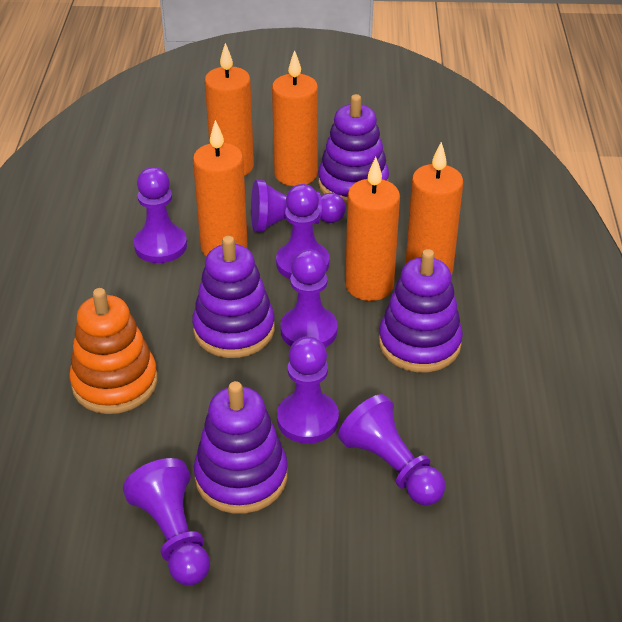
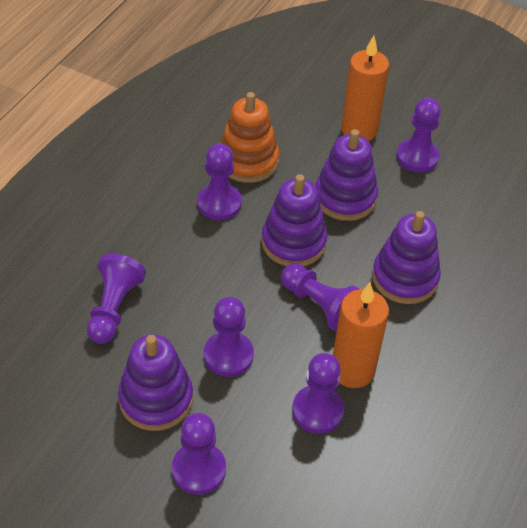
orange candle: [193,120,248,257] [205,43,254,176] [272,50,318,186] [345,157,400,301] [405,142,463,275] = 5 -> [333,283,389,388] [341,36,389,141] = 2

